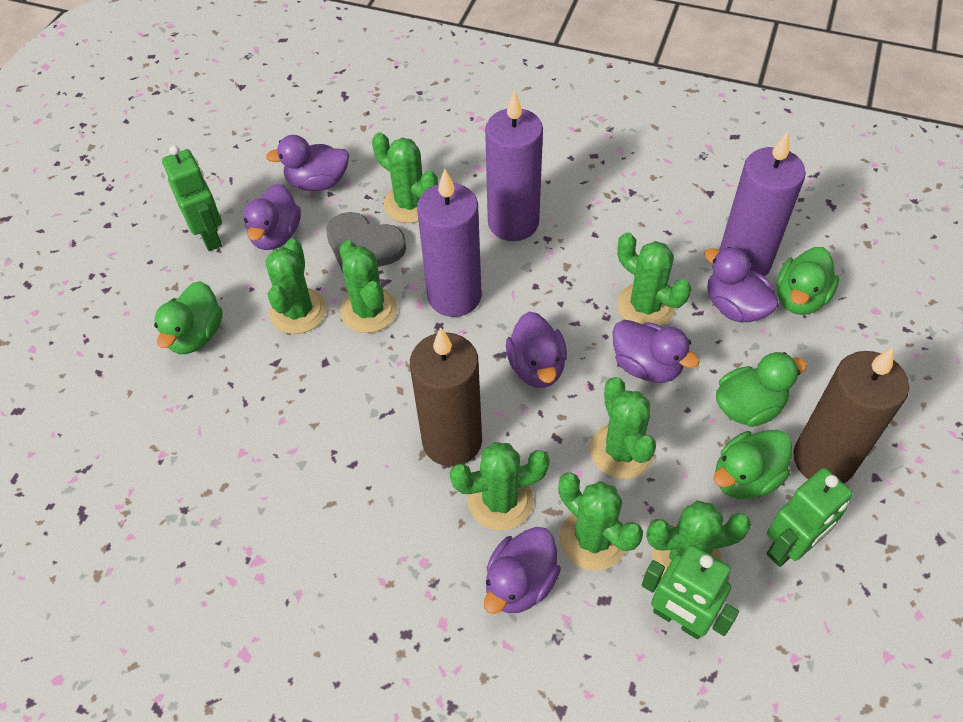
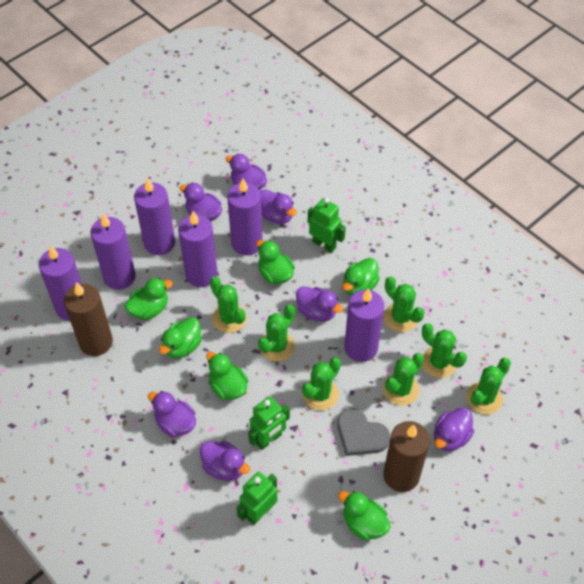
green cactus: [265,239,327,334] [339,240,398,333] [372,132,438,223] [449,442,550,531] [558,473,643,571] [590,377,656,479] [617,233,691,326] [646,500,751,576] = 8 -> [210,276,247,333] [258,305,295,362] [302,357,341,411] [383,353,424,406] [384,276,425,332] [422,323,467,378] [466,358,511,414] = 7
green duck: [154,281,223,354] [714,430,792,499] [716,352,807,427] [777,247,839,315] = 4 -> [124,278,173,320] [159,317,202,358] [206,352,248,400] [256,240,295,284] [338,491,391,541] [343,258,380,296] = 6
purple candle: [417,169,482,317] [485,90,543,241] [719,131,806,277] = 3 -> [39,245,82,321] [91,214,136,290] [134,178,175,255] [178,211,218,287] [227,178,263,255] [344,288,384,362] = 6
purple duck: [243,184,301,250] [266,135,349,191] [484,527,561,614] [506,311,567,388] [612,320,700,383] [704,247,779,322] = 6 -> [148,391,196,437] [180,183,222,222] [200,441,250,481] [226,154,267,190] [260,189,297,224] [296,286,343,322] [434,408,474,451] = 7

